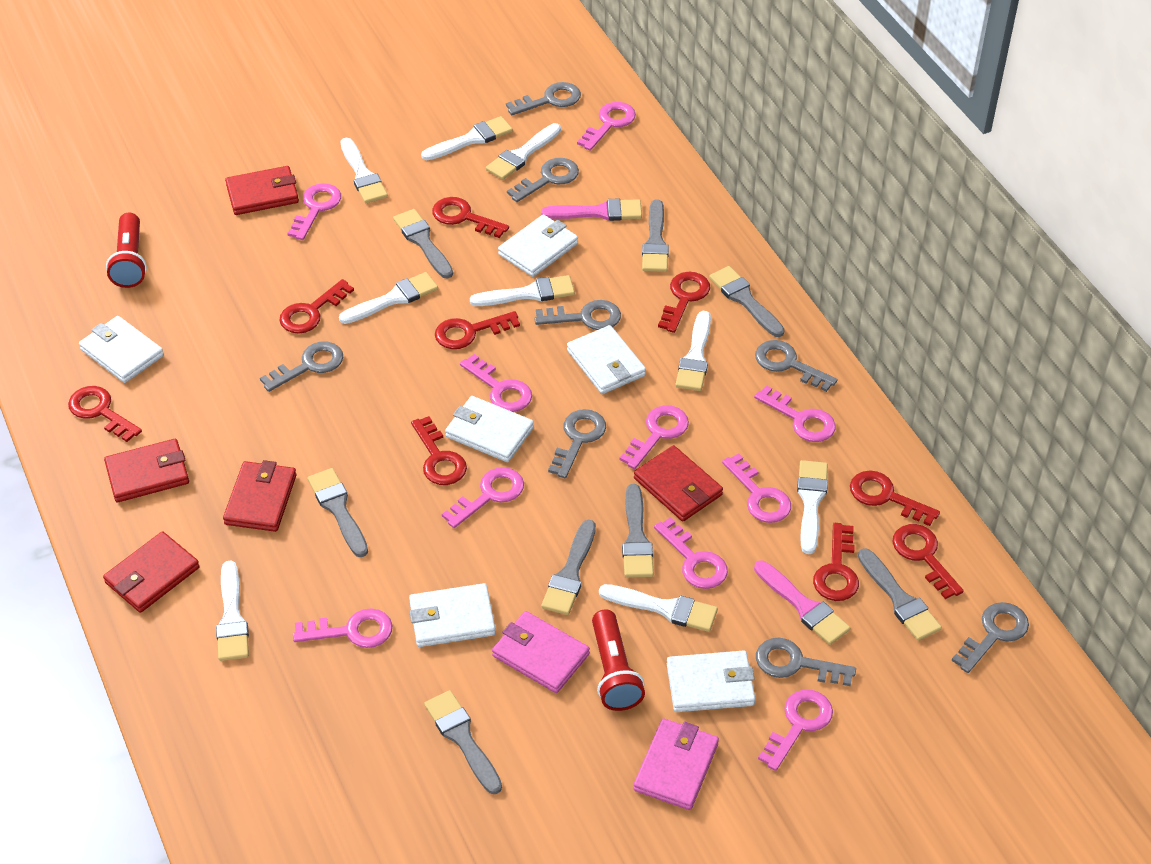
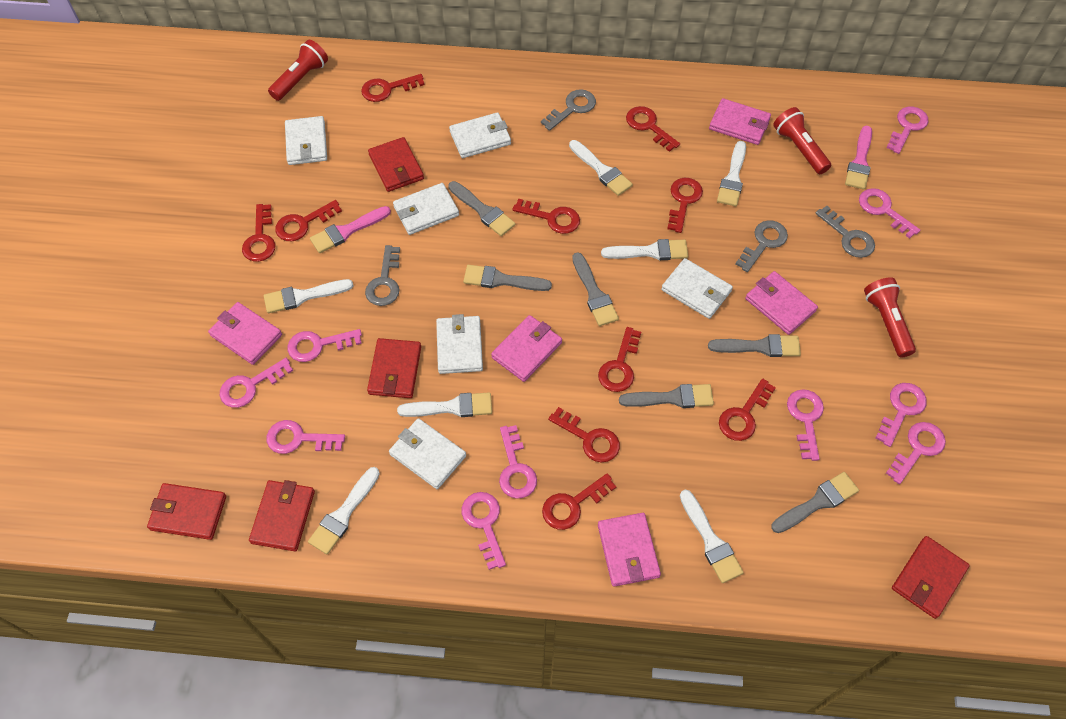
grey brush: [308,468,368,557] [393,209,453,279] [424,690,502,794] [541,520,596,615] [622,484,654,578] [642,199,669,272] [709,266,785,337] [858,548,942,641] = 8 -> [448,181,515,236] [463,265,552,291] [572,252,619,326] [619,384,714,408] [708,334,801,357] [771,472,859,533] = 6
grey key: [260,341,343,392] [506,82,581,115] [507,158,579,202] [535,300,621,330] [548,409,606,478] [755,340,838,392] [756,638,856,686] [952,602,1029,673] = 8 -> [365,245,400,306] [541,89,596,131] [735,220,788,272] [815,206,875,258] = 4
pink wallet: [492,611,590,693] [634,719,719,810] = 2 -> [208,302,282,365] [491,315,562,382] [598,513,661,587] [709,98,771,145] [745,271,818,335] = 5
red flashlight: [106,212,147,288] [592,609,645,711] = 2 -> [268,40,328,101] [773,107,831,174] [864,277,916,358] = 3
red key: [68,386,142,442] [279,279,354,334] [411,416,467,485] [432,197,509,238] [435,311,520,349] [658,272,710,333] [813,523,859,601] [850,470,940,526] [893,524,964,599] = 9 -> [242,204,275,262] [275,200,342,241] [361,74,425,102] [512,199,580,234] [542,473,616,530] [548,407,620,462] [598,327,641,392] [626,106,680,152] [667,178,703,233] [719,378,776,441] = 10
white brush: [216,561,249,661] [339,272,438,324] [340,138,388,203] [421,116,513,160] [470,275,575,306] [486,123,561,180] [599,584,718,632] [675,311,711,391] [797,460,828,554] = 9 -> [264,279,353,313] [308,467,380,555] [397,392,492,417] [569,140,633,196] [601,239,688,260] [680,490,744,583] [717,141,746,206] = 7

